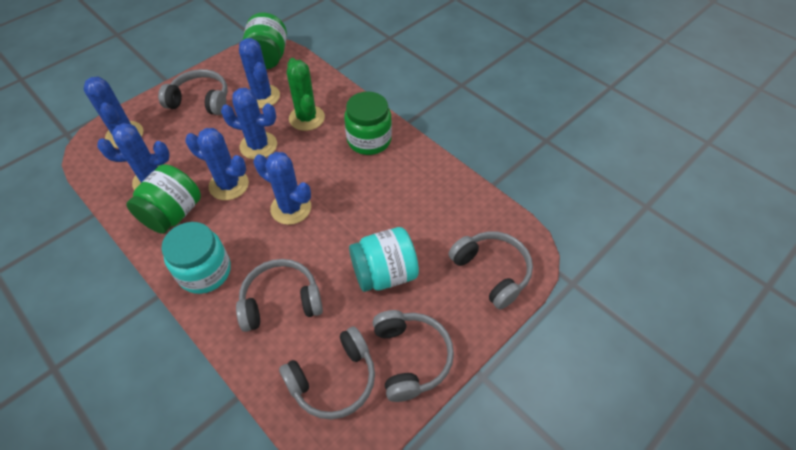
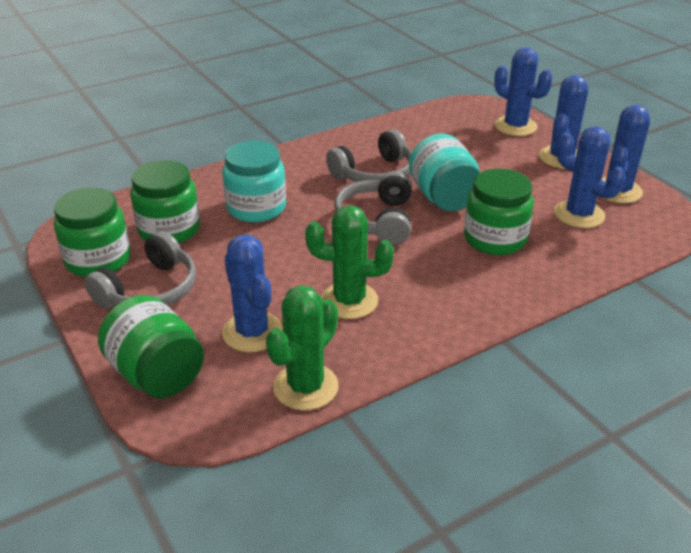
blue cactus: [84,77,143,148] [97,123,170,190] [185,128,249,200] [221,88,277,159] [239,38,280,109] [254,152,311,225] = 6 -> [222,235,283,352] [494,47,552,136] [539,75,588,169] [554,126,625,228] [601,105,650,203] = 5
green cactus: [287,58,325,131] = 1 -> [266,285,338,410] [305,205,394,319] = 2
green jar: [126,164,201,234] [243,13,287,69] [344,92,392,155] = 3 -> [54,188,130,277] [98,295,204,398] [130,160,200,243] [464,168,534,255] = 4
grey headphones: [158,69,228,115] [236,259,323,332] [279,326,375,420] [373,310,454,402] [448,231,533,310] = 5 -> [84,231,196,309] [326,129,412,182] [334,171,412,245] = 3

